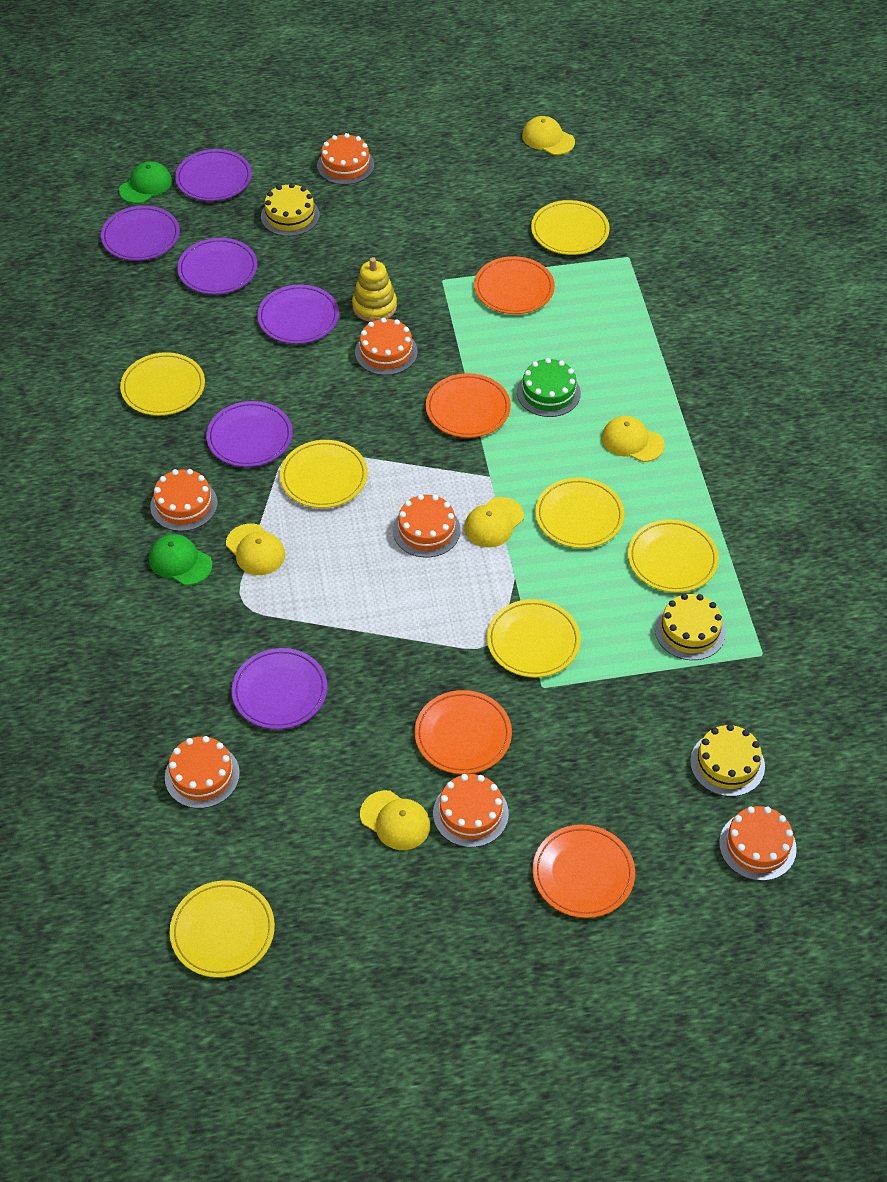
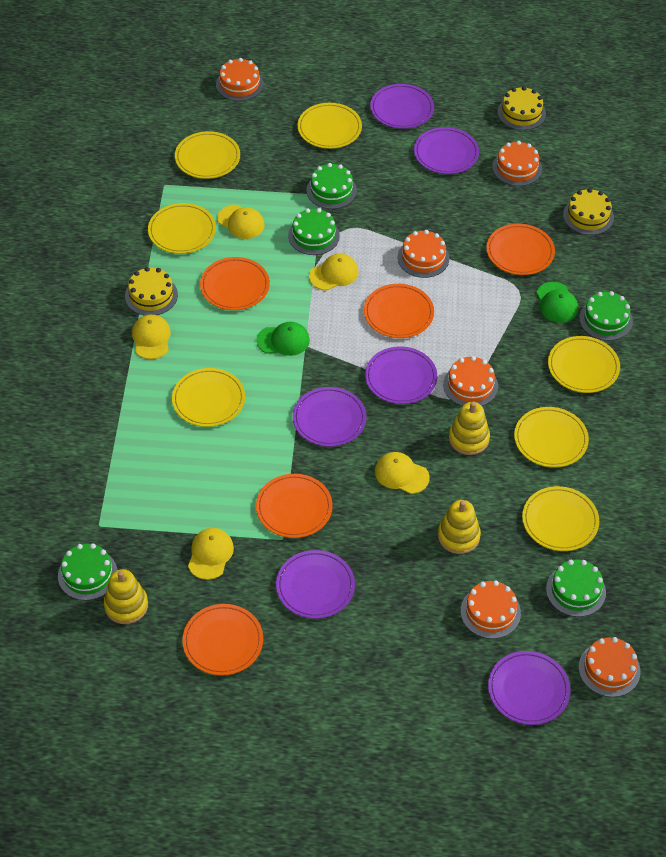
green cake: [517,358,581,417] = 1 -> [58,543,118,601] [288,208,340,255] [307,163,357,209] [546,560,606,617] [579,291,633,341] = 5
orange cake: [150,469,218,531] [165,736,240,808] [317,133,374,185] [355,318,418,375] [393,494,461,557] [433,774,509,847] [719,806,797,881] = 7 -> [216,58,264,101] [398,230,449,278] [443,356,498,406] [461,580,521,639] [492,141,542,186] [579,637,640,697] = 6
orange plate: [415,690,512,774] [426,373,511,438] [474,256,555,314] [533,825,635,918] = 4 -> [182,604,263,676] [200,257,270,310] [256,474,333,538] [364,284,434,338] [486,224,555,275] = 5
yellow stacking toy: [352,257,397,322] = 1 -> [104,569,148,624] [438,500,481,554] [449,402,490,455] = 3

